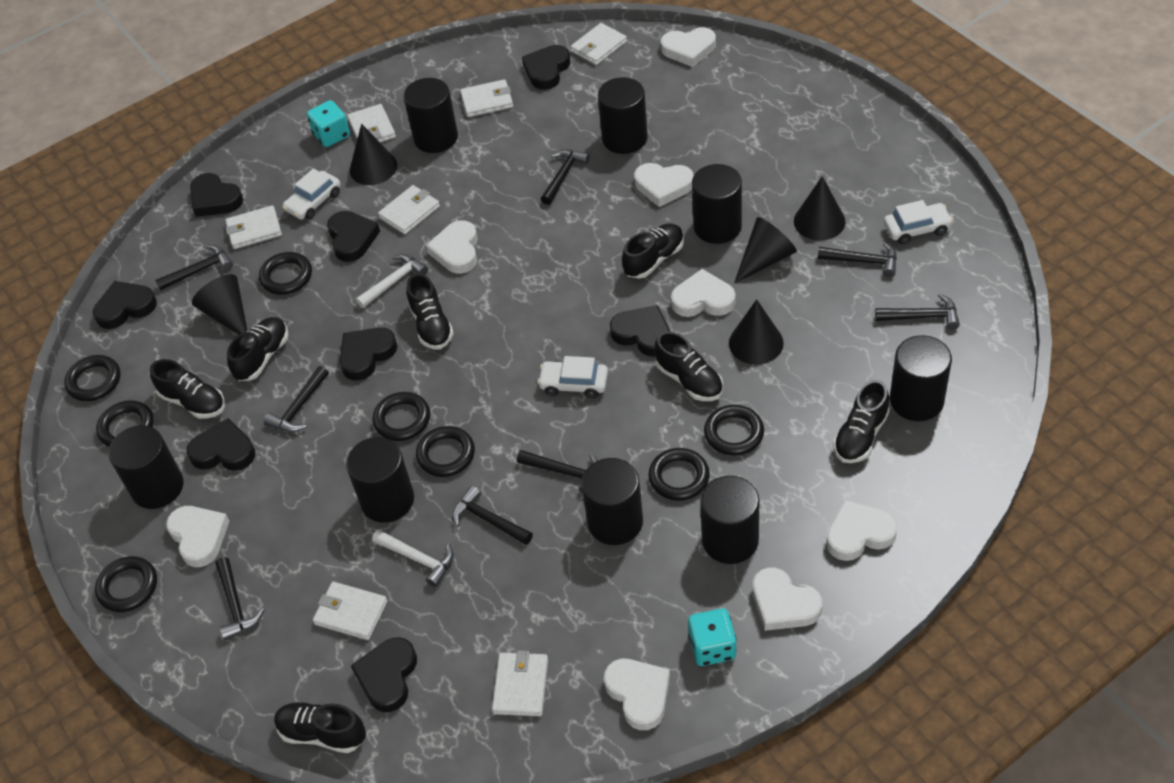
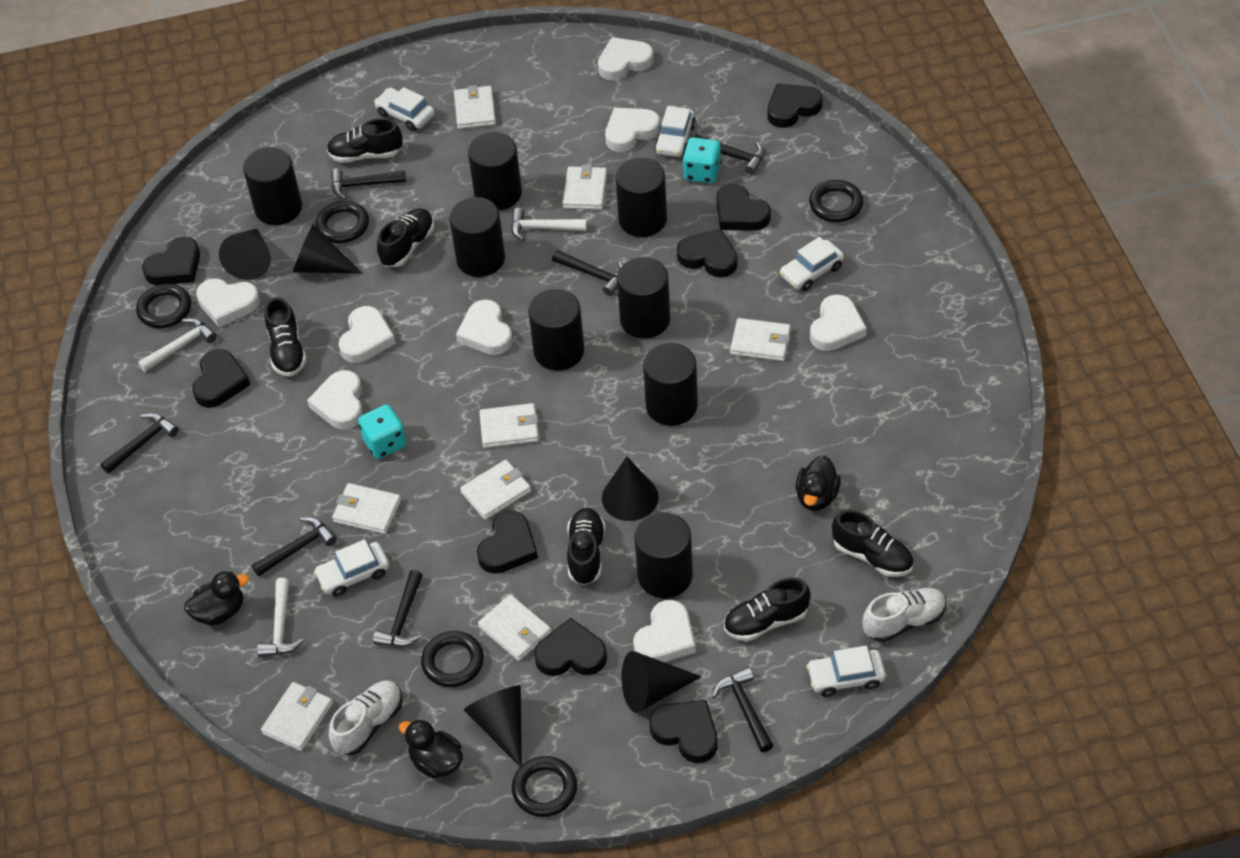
black duck: none = 0 -> [184,571,249,626] [399,719,463,779] [796,456,841,511] = 3
black hammer: [155,245,233,290] [215,557,264,640] [264,366,329,432] [453,486,533,545] [517,450,598,493] [541,149,590,205] [818,242,897,277] [875,294,960,330] = 8 -> [100,413,179,474] [252,517,337,576] [331,168,406,200] [373,570,423,647] [552,250,623,296] [694,135,764,175] [712,667,774,752] = 7
black ring: [64,355,120,401] [95,556,157,612] [96,400,154,447] [259,252,312,295] [373,392,430,441] [416,426,475,477] [648,448,710,501] [704,405,764,456] = 8 -> [136,284,191,328] [316,201,369,243] [421,631,484,687] [512,756,577,817] [809,180,863,222] = 5
black shoe: [150,359,225,419] [227,317,288,381] [274,702,366,753] [406,273,454,349] [622,223,684,279] [654,331,723,401] [833,380,890,463] = 7 -> [265,297,307,377] [327,118,403,163] [377,208,434,267] [567,508,605,585] [724,577,811,641] [832,510,914,577] = 6
white car: [283,169,341,220] [537,356,608,398] [884,200,953,244] = 3 -> [314,539,389,597] [374,87,435,131] [654,106,696,157] [780,237,844,291] [807,646,886,697] = 5
white hammer: [356,254,428,308] [372,529,454,587] = 2 -> [138,318,217,372] [257,578,304,657] [511,208,587,241] = 3
white shoe: none = 0 -> [329,680,402,755] [863,588,946,642] = 2
white wallet: [225,205,282,249] [313,582,388,640] [347,104,396,143] [378,185,440,234] [460,79,513,117] [492,650,548,716] [571,23,627,65] = 7 -> [261,682,333,751] [332,483,401,534] [454,85,496,129] [460,460,531,520] [478,595,552,661] [479,403,539,448] [563,165,607,210] [730,318,791,361] = 8

